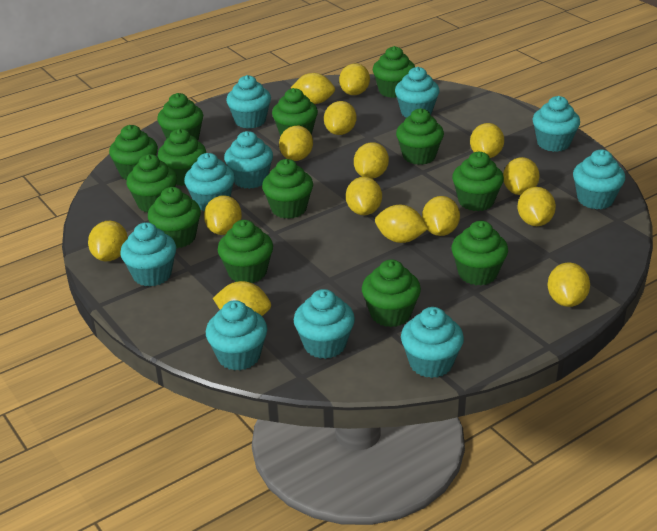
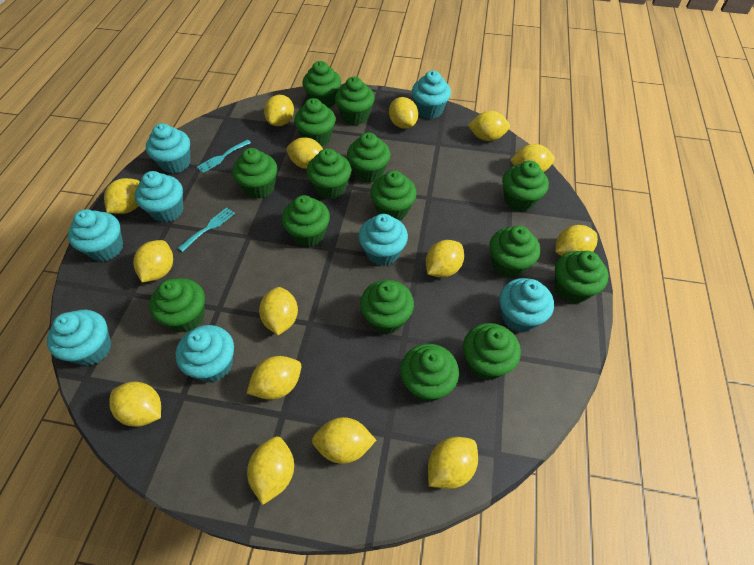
green cupcake: [109,125,158,180] [126,154,177,213] [148,187,201,248] [157,93,203,141] [158,129,206,186] [218,220,273,283] [262,159,313,219] [272,88,318,136] [362,259,421,327] [373,46,415,98] [396,108,444,165] [451,221,508,285] [452,152,504,211] = 13 -> [149,278,205,332] [232,148,277,199] [282,195,330,247] [294,98,336,146] [302,61,341,108] [306,148,351,199] [335,77,375,125] [347,132,390,183] [360,280,414,334] [370,170,417,221] [400,344,459,402] [463,323,521,380] [490,226,540,278] [502,161,549,212] [555,251,609,304] = 15
turquoise cupcake: [120,222,176,287] [184,153,235,211] [206,300,267,371] [224,131,273,189] [226,75,271,129] [294,289,355,359] [395,67,439,117] [401,307,464,378] [533,96,580,152] [573,150,625,209] = 10 -> [47,310,112,366] [68,209,123,261] [135,171,184,222] [146,123,191,173] [176,325,234,382] [359,214,408,266] [412,70,451,119] [499,278,554,332] = 8
turquoise fork: none = 0 -> [178,207,235,252] [197,139,251,173] = 2

